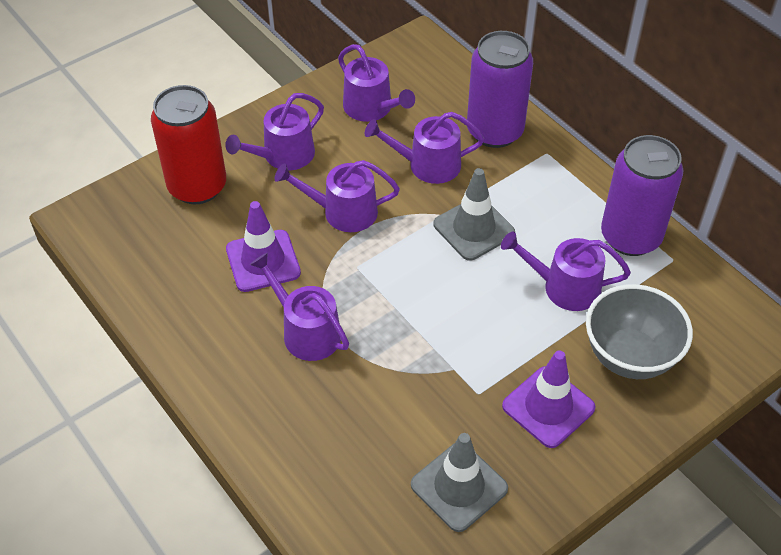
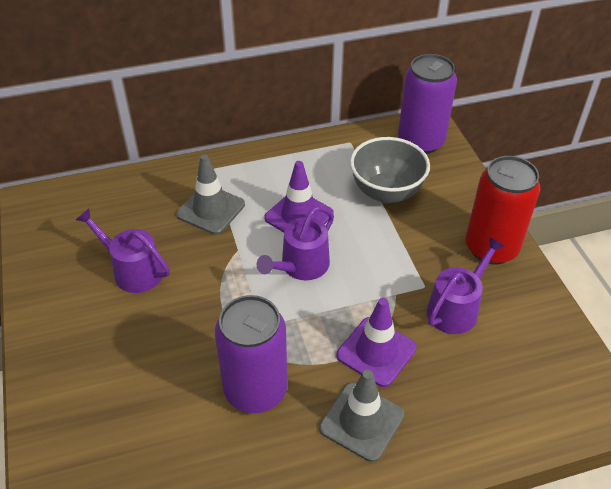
purple watering can: [225,93,324,170] [250,253,349,361] [275,160,400,232] [338,44,415,122] [365,112,484,184] [501,232,631,311] = 6 -> [76,208,170,293] [257,206,334,280] [427,237,505,334] = 3

